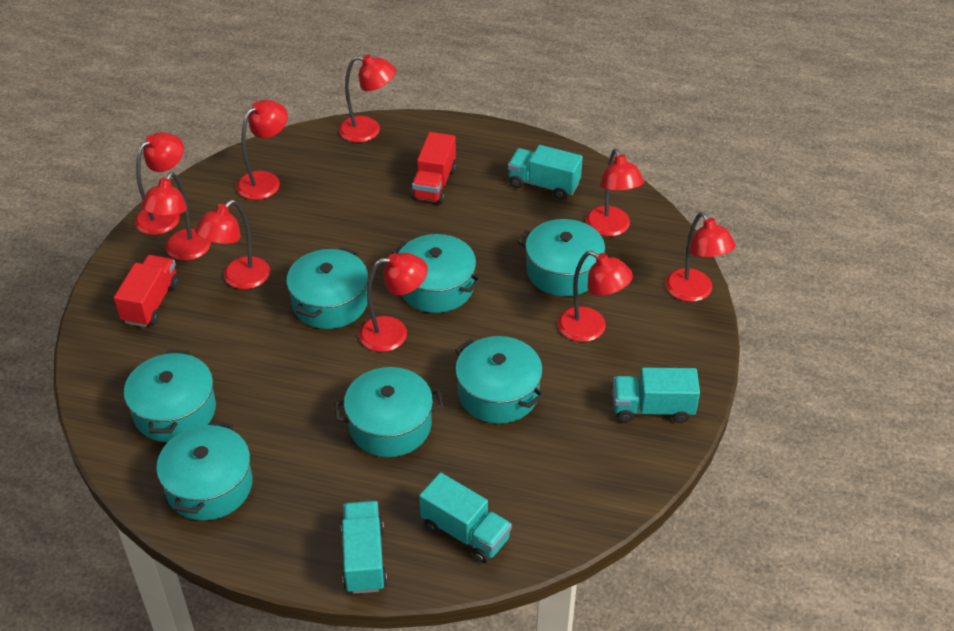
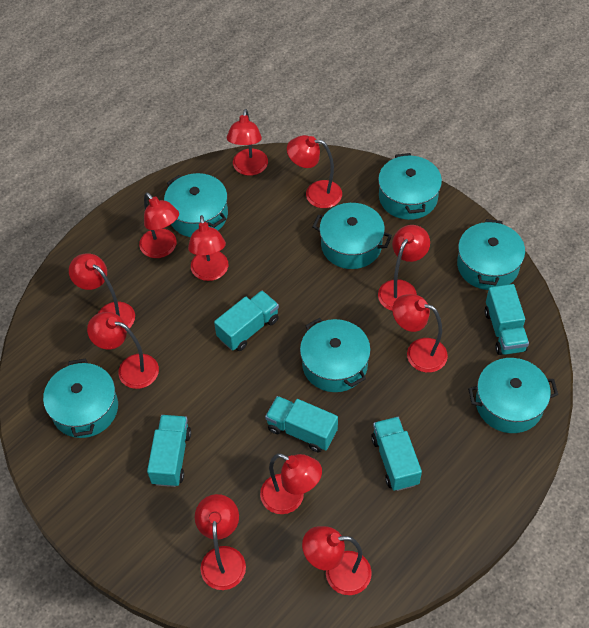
red lamp: [135,132,184,235] [141,172,211,261] [195,200,270,289] [237,100,288,200] [339,54,396,143] [359,253,428,352] [558,250,633,342] [586,149,644,237] [666,212,736,302] = 9 -> [69,253,135,328] [87,312,159,389] [139,193,179,258] [188,215,228,281] [195,494,246,590] [227,109,268,176] [260,453,322,514] [287,135,342,208] [302,526,372,595] [378,225,430,311] [392,294,448,373] = 11
red truck: [114,255,179,327] [411,132,457,204] = 2 -> none = 0
turquoise truck: [341,501,387,594] [419,472,512,563] [508,145,583,200] [613,368,700,423] = 4 -> [147,415,191,487] [214,291,279,351] [265,396,338,452] [371,417,422,491] [485,284,529,355] = 5

